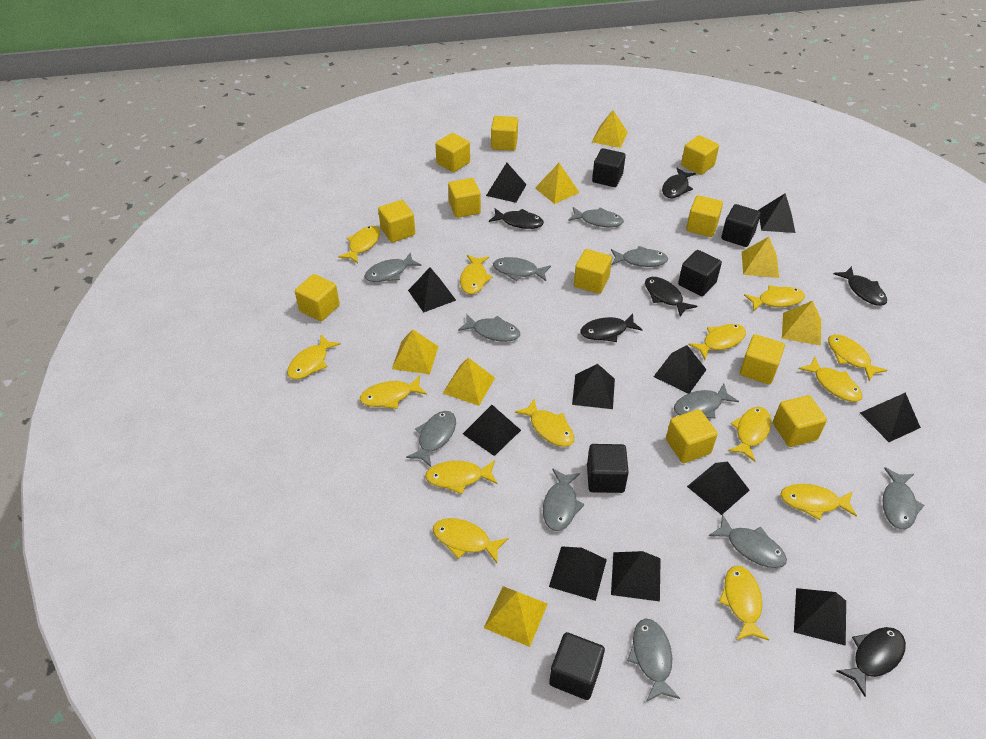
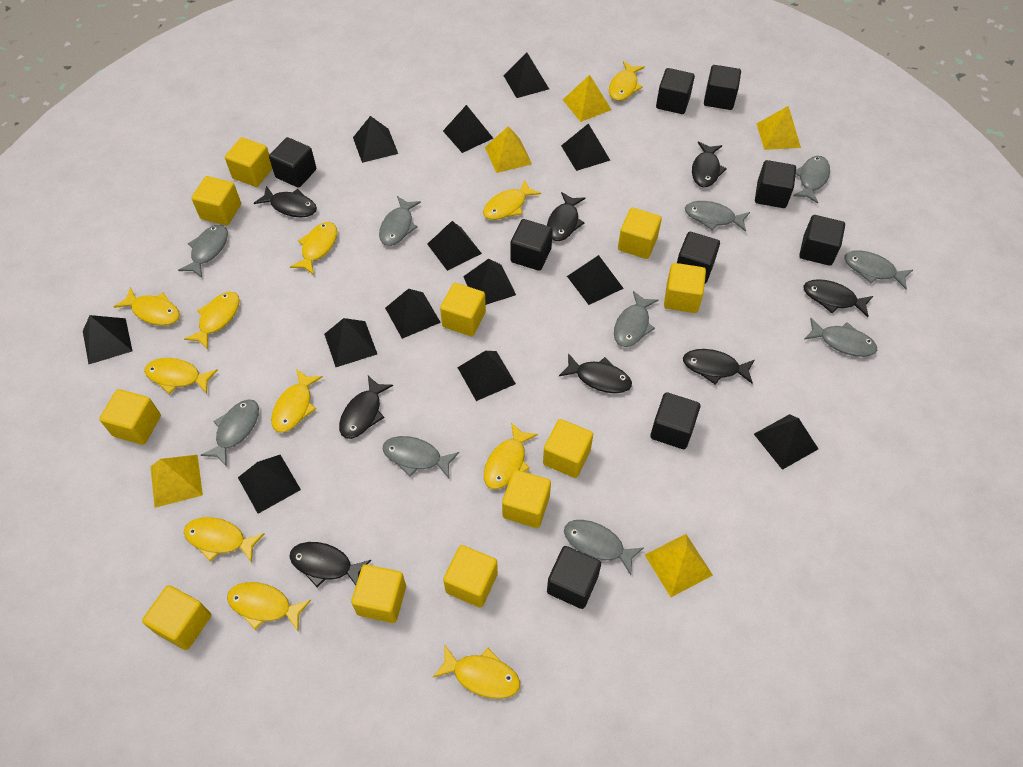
black cube: [549,632,605,700] [587,444,629,493] [592,148,626,187] [678,250,722,296] [721,204,761,247] = 5 -> [269,137,316,188] [510,219,553,271] [547,546,601,609] [650,392,700,449] [656,68,695,114] [677,232,720,284] [704,65,741,110] [755,160,796,208] [799,215,845,266] = 9
black fish: [489,208,544,229] [580,313,643,342] [645,277,697,317] [662,168,696,198] [834,266,887,306] [836,627,906,697] = 6 -> [254,186,317,217] [289,542,371,588] [339,376,393,439] [547,192,585,241] [559,353,632,393] [683,349,755,385] [692,142,727,187] [803,279,873,317] = 8
black pyramid: [408,267,456,313] [463,405,521,456] [486,163,527,203] [549,546,607,601] [572,364,615,409] [611,551,661,601] [653,345,707,394] [687,462,750,515] [758,194,795,233] [794,588,846,646] [860,392,921,442] = 11 -> [83,315,132,364] [238,455,301,514] [324,318,377,367] [353,116,398,163] [385,289,441,339] [427,221,482,271] [443,105,493,153] [457,351,516,401] [463,259,516,305] [504,52,549,98] [561,123,611,171] [567,255,624,305] [754,414,818,470] = 13
grey fish: [364,253,422,282] [406,411,456,467] [458,314,520,342] [493,257,551,281] [543,468,584,531] [568,207,624,227] [611,246,668,267] [627,618,680,702] [674,384,739,418] [709,514,787,568] [882,467,924,529] = 11 -> [178,225,228,278] [201,399,259,467] [379,196,421,246] [383,436,459,478] [564,520,644,575] [614,291,658,347] [685,201,750,232] [793,156,830,204] [804,318,877,357] [844,250,913,289] = 10
yellow fish: [287,335,341,380] [338,226,380,263] [360,375,427,409] [425,460,498,494] [433,518,508,563] [460,255,493,294] [515,398,574,447] [688,324,746,360] [719,566,769,641] [728,407,771,462] [744,285,805,312] [780,484,857,520] [799,357,862,402] [828,334,888,381] = 14 -> [114,287,180,326] [144,358,218,394] [184,292,240,350] [184,517,265,563] [227,582,311,631] [271,369,323,433] [290,222,337,275] [433,646,520,699] [483,179,541,220] [484,422,538,490] [609,61,645,101] = 11
yellow pyramid: [392,329,439,374] [443,358,495,406] [484,586,548,647] [535,163,580,204] [592,110,628,148] [742,237,779,278] [782,301,821,346] = 7 -> [150,455,203,508] [485,126,532,173] [563,75,611,122] [645,534,713,597] [757,106,801,150] = 5

